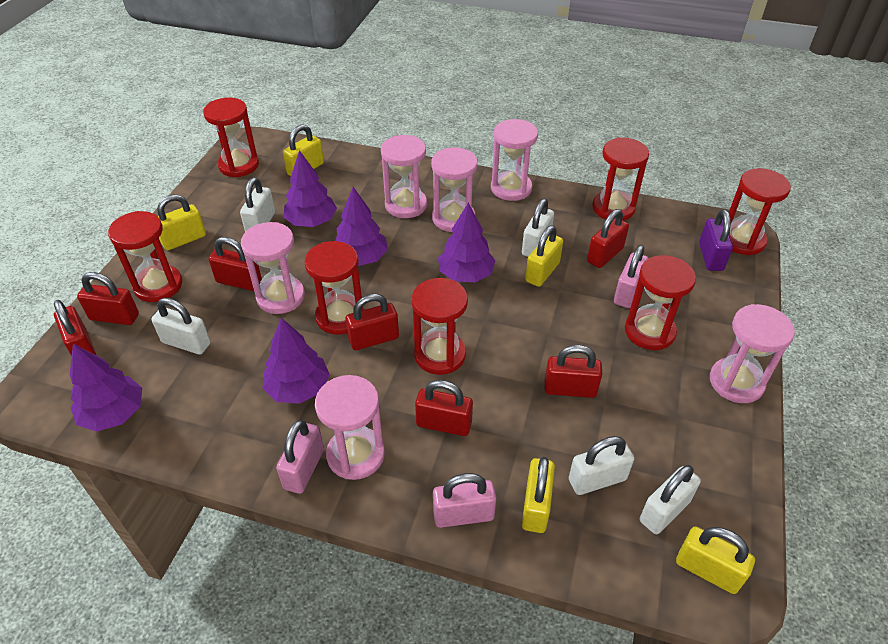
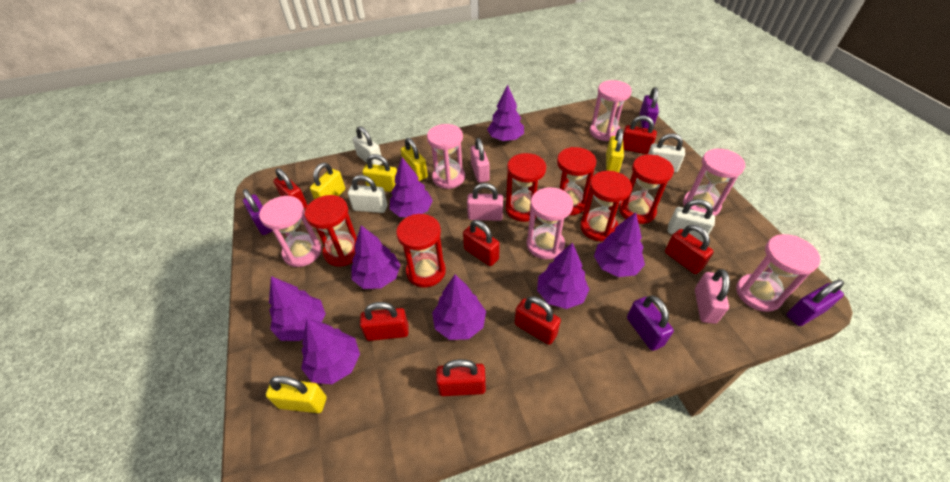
purple padlock: [699,209,733,271] = 1 -> [243,189,272,235] [627,296,674,351] [640,87,659,129] [787,280,844,326] = 4
purple tree: [70,344,142,432] [263,318,330,404] [283,150,337,227] [335,187,388,266] [438,203,495,282] = 5 -> [269,276,326,341] [301,318,360,384] [351,225,401,289] [390,157,433,217] [432,275,486,340] [487,85,524,141] [537,242,590,309] [594,212,645,277] = 8
red hourglass: [108,211,182,302] [203,98,259,177] [304,241,365,335] [412,278,468,375] [593,138,649,221] [625,255,696,350] [729,168,791,255] = 7 -> [305,195,357,266] [396,214,446,287] [506,153,546,222] [557,147,596,215] [580,171,632,241] [619,155,674,224] = 6
white padlock: [152,298,210,355] [240,177,275,232] [522,198,554,257] [569,436,634,495] [640,465,701,534] = 5 -> [348,175,387,213] [353,126,382,165] [648,134,685,172] [668,199,715,242] = 4

